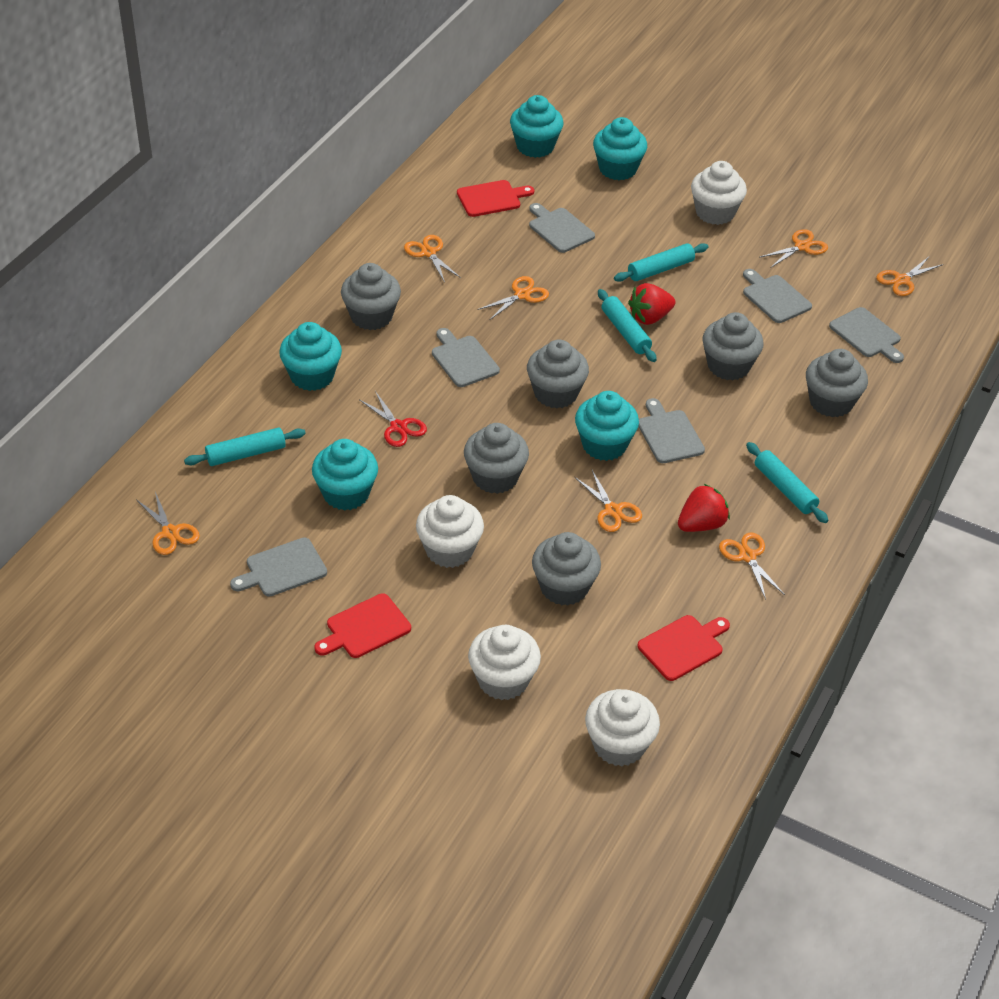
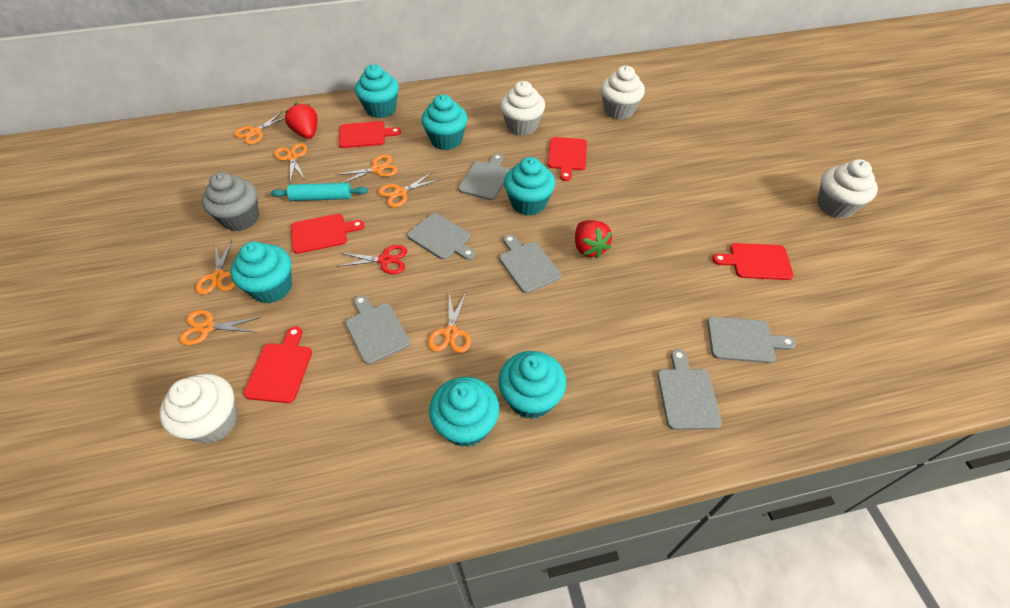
grey cupcake: [341,263,401,330] [464,423,529,494] [527,339,589,408] [532,532,601,606] [702,312,764,380] [806,349,868,417] = 6 -> [202,172,259,231] = 1
red cutting board: [314,593,411,658] [457,180,534,217] [638,615,730,681] = 3 -> [244,326,312,403] [291,214,365,254] [339,121,401,148] [548,137,587,181] [712,243,794,280] = 5
turquoise cupcake: [279,322,342,391] [312,439,378,511] [510,95,564,158] [575,391,639,461] [593,117,647,180] = 5 -> [230,241,292,303] [355,64,399,118] [421,95,467,150] [429,377,499,447] [498,351,566,419] [504,157,555,216] = 6
turquoise rolling pin: [184,427,306,466] [598,289,657,362] [614,243,708,282] [746,442,829,523] = 4 -> [271,183,368,201] = 1

